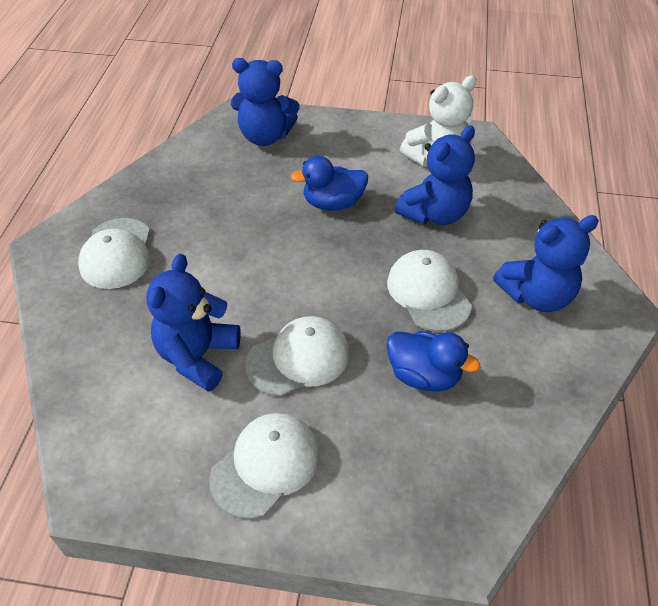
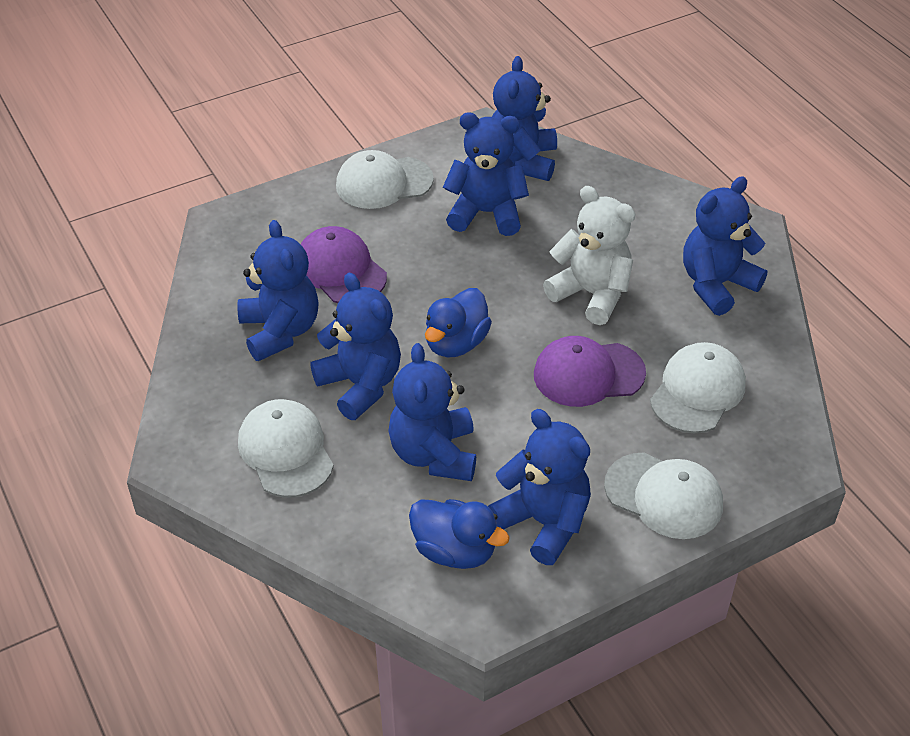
blue teddy bear: [146,254,241,392] [231,58,299,146] [395,126,475,225] [493,215,599,312] = 4 -> [237,220,319,361] [310,273,401,420] [388,343,476,481] [443,113,529,236] [488,409,591,565] [492,56,557,181] [683,176,767,316] = 7
purple cap: none = 0 -> [301,226,387,303] [534,336,646,407] = 2

